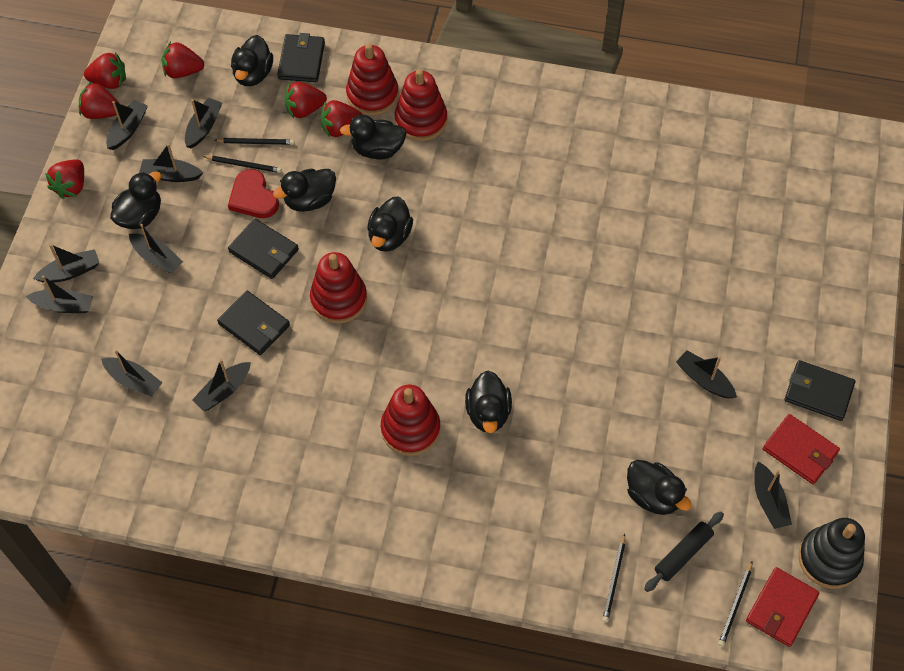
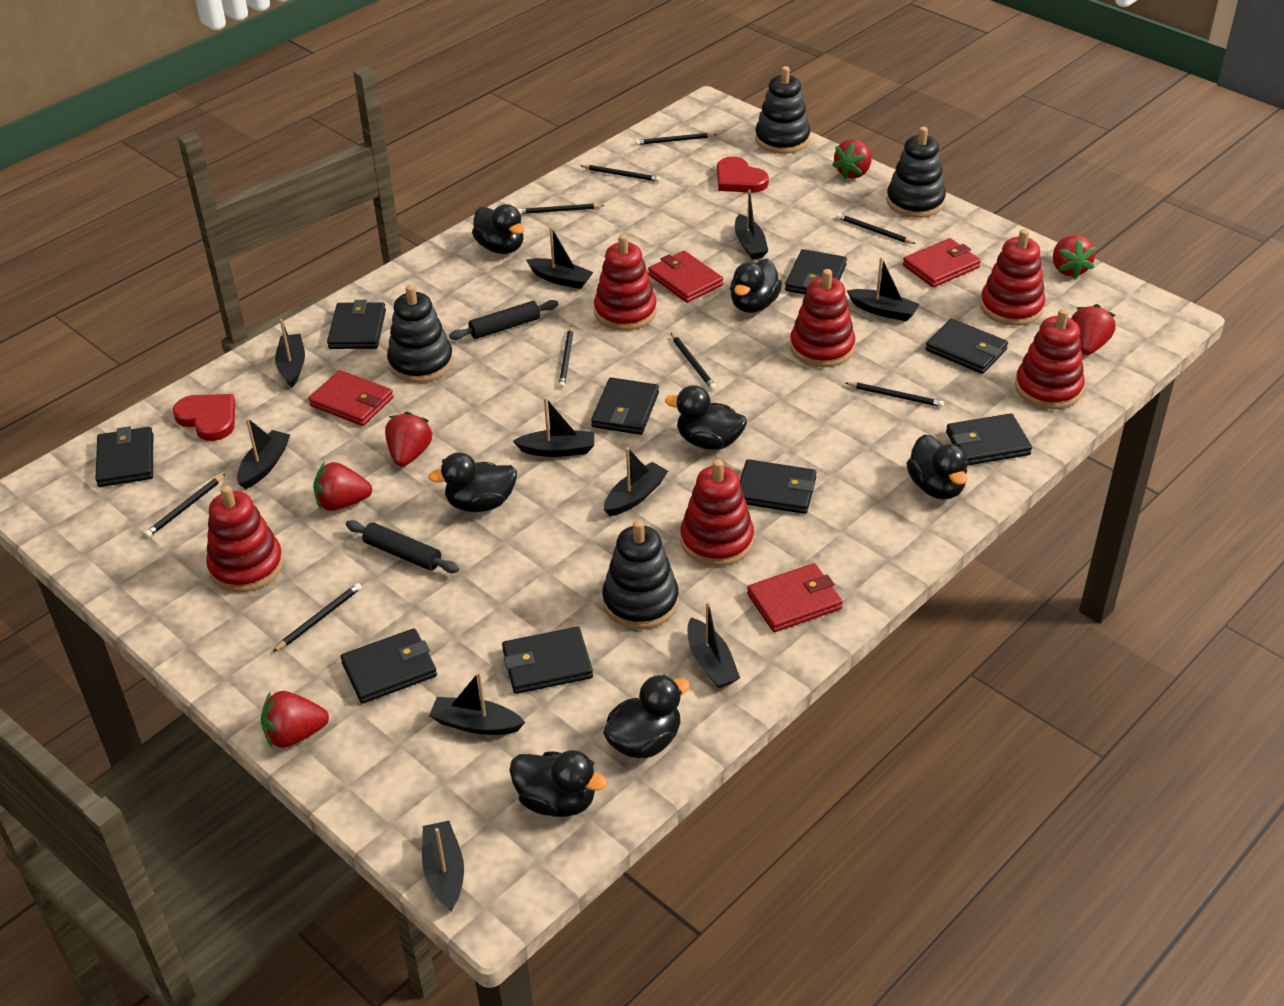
black pencil: [203,156,282,173] [214,138,294,145] [602,534,625,622] [718,562,752,647] = 4 -> [144,474,225,538] [273,583,362,652] [517,204,605,214] [559,325,573,388] [581,165,661,182] [635,133,717,145] [671,333,716,390] [837,213,916,244] [846,382,944,407] = 9
black rolling pin: [644,512,724,592] = 1 -> [346,520,459,573] [449,300,558,340] = 2
black stacking toy: [798,518,865,589] = 1 -> [387,284,453,383] [602,520,679,629] [755,66,810,154] [886,127,946,218] = 4
black wallet: [217,291,290,355] [228,219,299,279] [277,33,325,82] [785,360,855,421] = 4 -> [95,426,153,487] [327,300,386,349] [341,628,437,704] [502,627,593,694] [591,377,659,435] [740,459,817,514] [785,249,847,294] [925,318,1008,374] [946,413,1032,466] = 9
red heart: [228,169,279,218] = 1 -> [173,394,235,441] [717,156,769,193] = 2
red stacking toy: [310,252,367,324] [346,43,399,115] [381,385,440,456] [394,69,447,141] = 4 -> [206,485,284,593] [594,234,657,331] [680,459,754,566] [790,269,855,367] [980,229,1046,326] [1015,308,1085,409] = 6
red wallet: [746,567,819,647] [763,414,840,484] = 2 -> [308,370,393,426] [648,251,723,303] [747,563,843,632] [903,238,981,287] = 4

